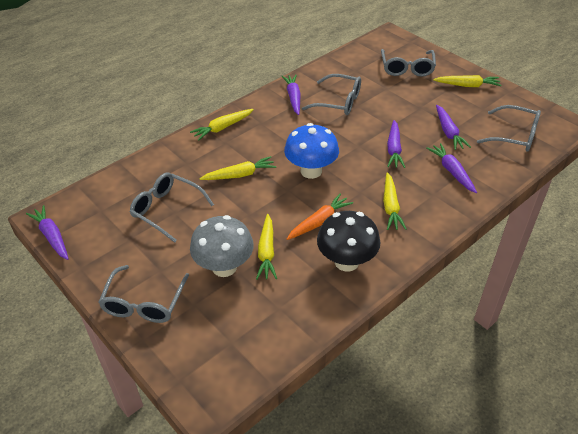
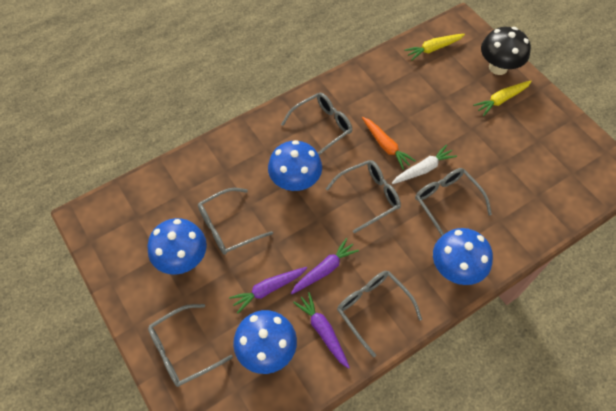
blue mushroom: [284,123,339,179] = 1 -> [148,218,207,275] [233,310,297,374] [268,140,322,191] [433,228,493,285] = 4
grey glasses: [98,265,189,323] [130,172,214,243] [302,74,361,115] [381,49,436,77] [477,105,541,152] = 5 -> [148,304,233,387] [198,188,273,255] [281,93,352,155] [326,160,401,234] [337,271,422,357] [415,168,492,236] = 6
grey mushroom: [190,215,254,277] = 1 -> none = 0
purple carrot: [26,205,69,260] [282,75,301,115] [387,120,405,168] [426,143,477,193] [436,105,471,150] = 5 -> [229,267,307,313] [291,238,359,294] [293,292,350,369] = 3
white carrot: none = 0 -> [392,144,457,184] = 1
yellow carrot: [190,109,254,141] [200,156,276,180] [256,214,277,280] [383,172,406,230] [433,75,501,87] = 5 -> [404,34,465,60] [473,81,532,116] = 2

